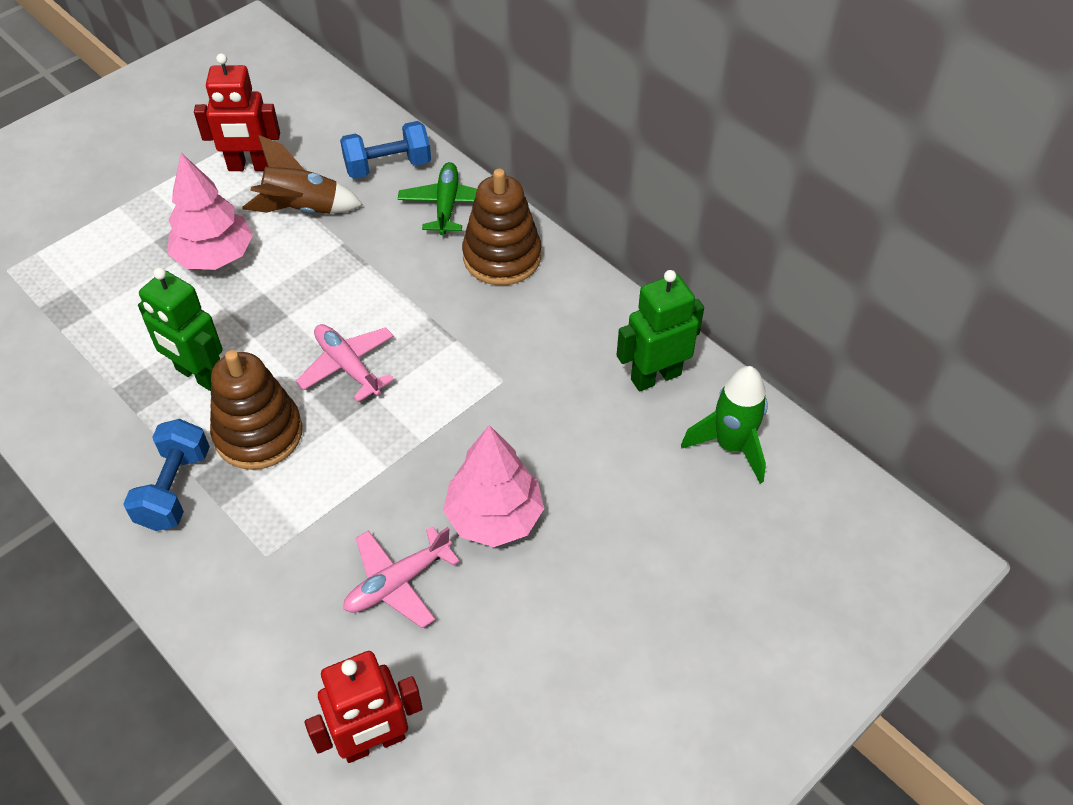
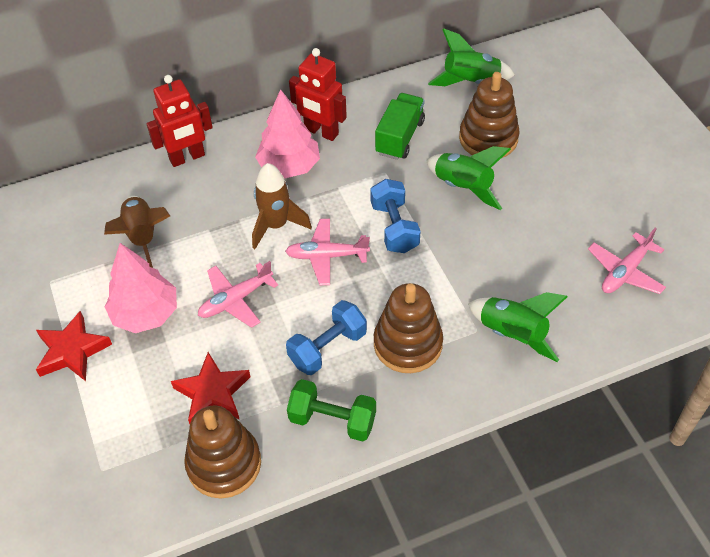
brown rocket: [242,135,363,214] = 1 -> [104,196,170,268] [252,163,312,249] = 2
brown stacking toy: [210,350,302,470] [462,169,541,285] = 2 -> [184,406,261,498] [374,283,443,373] [459,72,520,158] = 3
green dumbbell: none = 0 -> [287,379,376,442] = 1
green plane: [398,162,477,235] = 1 -> none = 0
green robot: [138,267,223,391] [617,270,704,391] = 2 -> none = 0
green rocket: [681,366,768,484] = 1 -> [427,146,511,210] [428,28,515,86] [468,292,568,362] = 3
green truck: none = 0 -> [375,93,425,160] = 1
pink plane: [296,324,394,402] [343,526,460,628] = 2 -> [198,261,278,328] [285,219,370,285] [588,228,666,294] = 3
red star: none = 0 -> [36,311,112,381] [171,352,250,424] = 2

